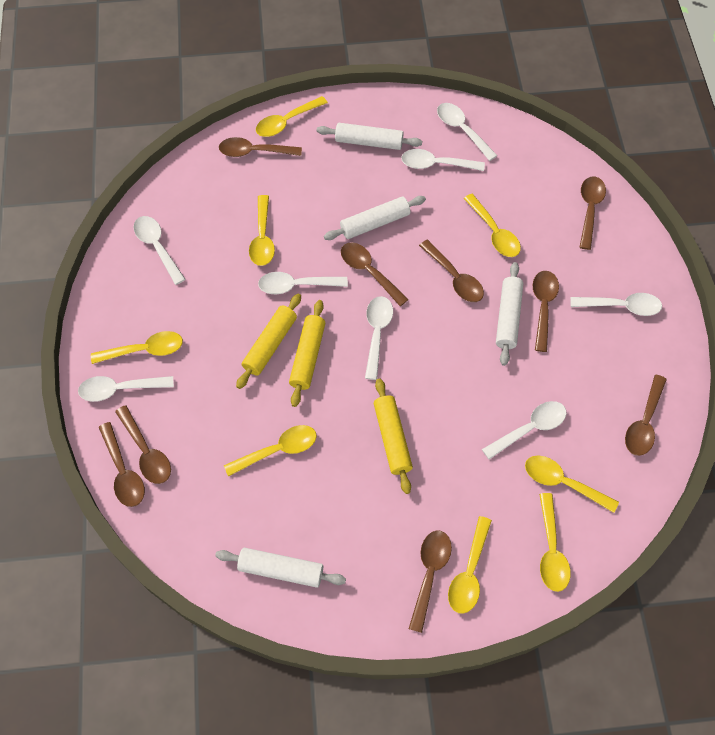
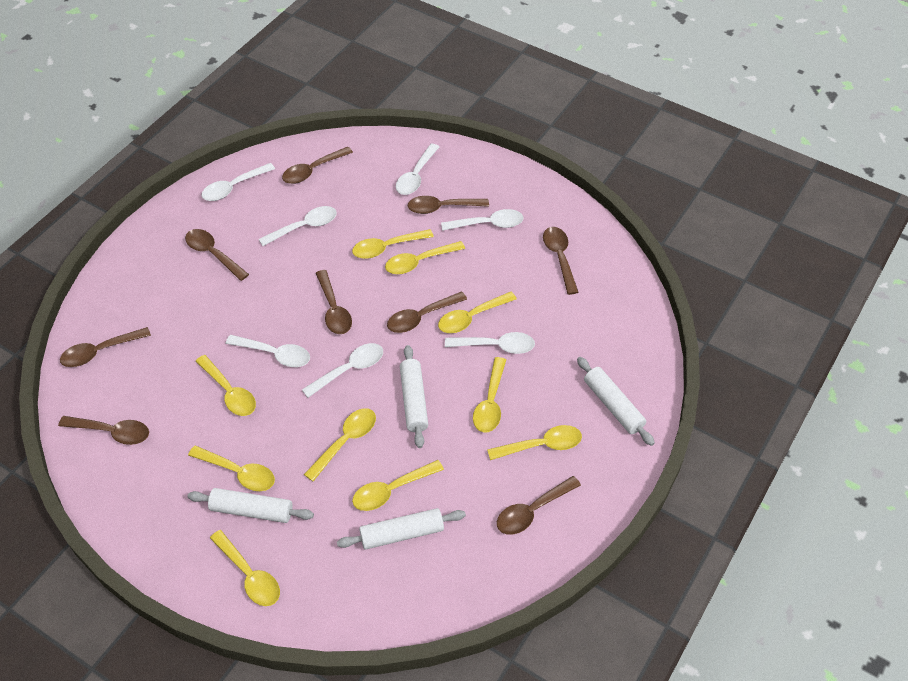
white spoon: [78,376,174,402] [134,216,186,285] [258,272,348,294] [365,296,393,380] [401,149,485,171] [437,103,497,161] [482,401,566,459] [570,293,662,316] = 8 -> [202,163,275,201] [226,335,310,367] [259,206,337,246] [302,343,383,398] [396,144,439,195] [441,209,524,231] [445,332,535,354] = 7
yellow rolling pin: [236,294,301,389] [289,300,325,407] [374,378,413,494] = 3 -> none = 0
yellow spoon: [91,331,183,364] [224,425,317,477] [249,195,275,266] [256,96,328,137] [448,516,492,614] [464,194,521,257] [525,456,619,513] [539,493,571,592] = 8 -> [188,445,275,491] [195,355,256,416] [210,530,280,606] [304,408,376,481] [352,229,434,259] [352,460,444,511] [385,241,465,274] [438,292,517,333] [473,357,506,432] [487,425,582,460] = 10

